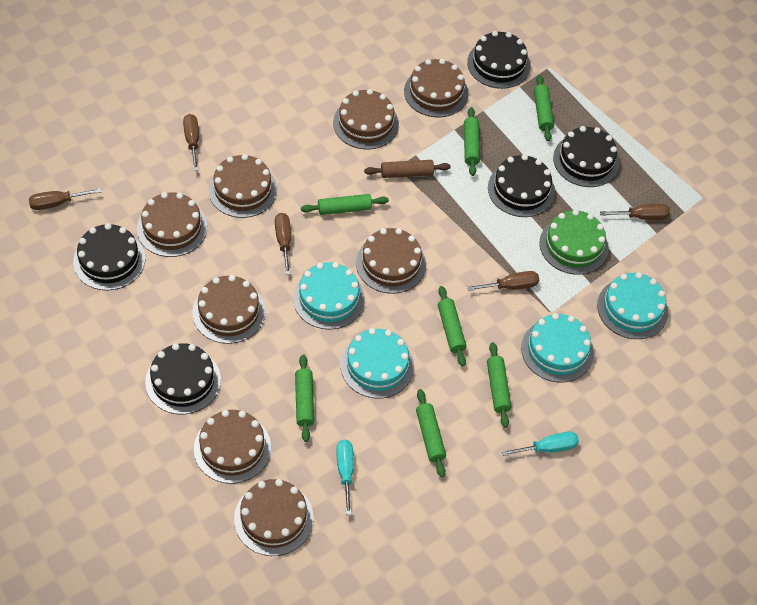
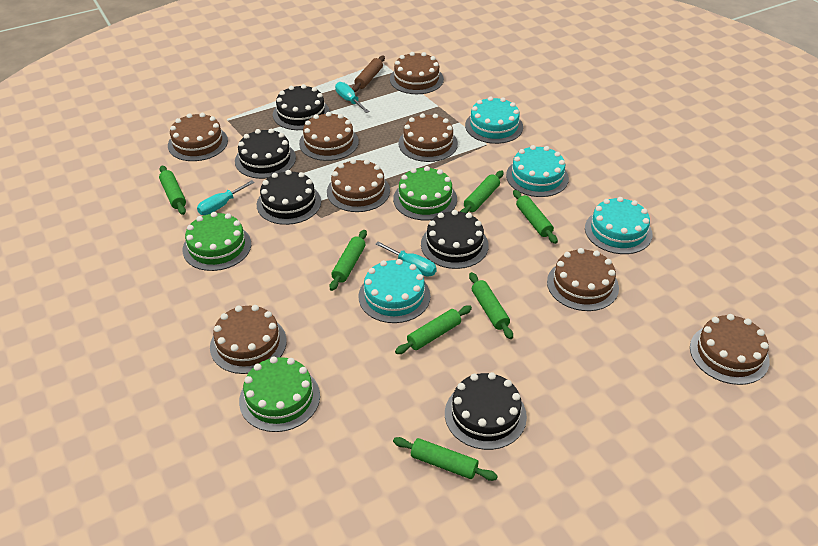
brown screwdriver: [29,188,101,210] [183,114,199,171] [275,213,291,275] [468,271,539,291] [600,204,670,220] = 5 -> none = 0
green cake: [539,209,609,275] = 1 -> [183,212,251,271] [239,357,320,432] [393,166,457,220] = 3
turquoise screwdriver: [336,440,354,515] [502,432,579,456] = 2 -> [197,180,254,215] [335,82,370,113] [375,242,437,277] = 3

